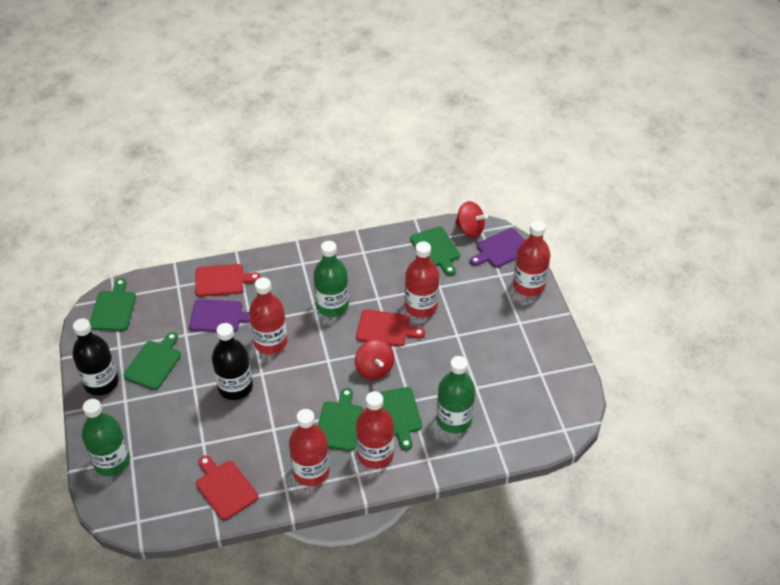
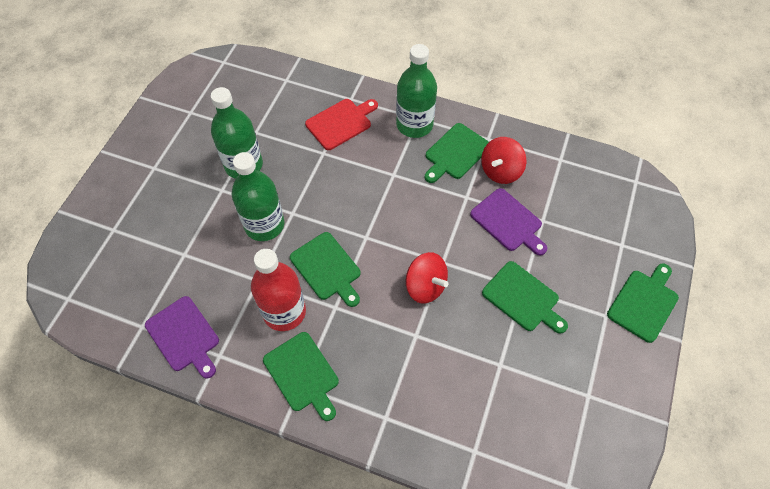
black bottle: [72,318,119,396] [212,323,253,400] = 2 -> none = 0
red bottle: [249,277,288,354] [289,409,330,486] [356,391,394,469] [405,241,439,318] [513,220,550,297] = 5 -> [251,249,306,331] = 1
red cutting board: [195,264,261,297] [196,455,259,520] [356,309,425,347] = 3 -> [305,99,378,150] = 1

